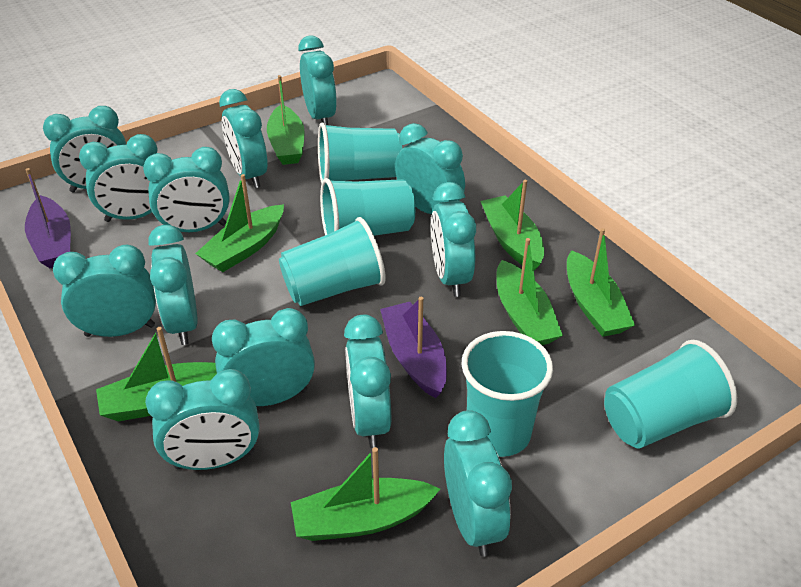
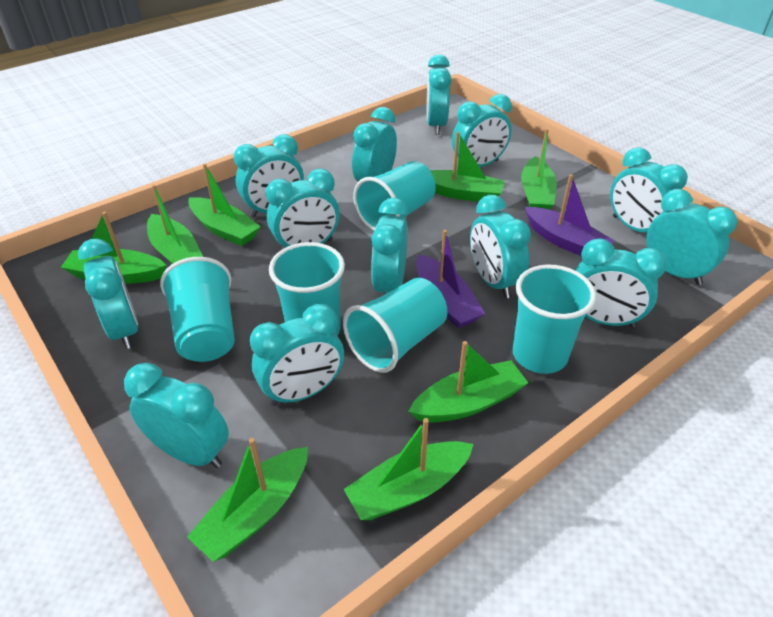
green boat: [96,327,217,422] [195,174,284,272] [267,75,305,165] [291,447,440,541] [481,180,544,271] [497,238,563,345] [567,228,635,337] = 7 -> [61,212,166,284] [147,184,203,264] [187,438,308,562] [188,163,261,246] [343,418,474,520] [408,341,528,423] [430,132,505,202] [521,129,557,210] = 8

